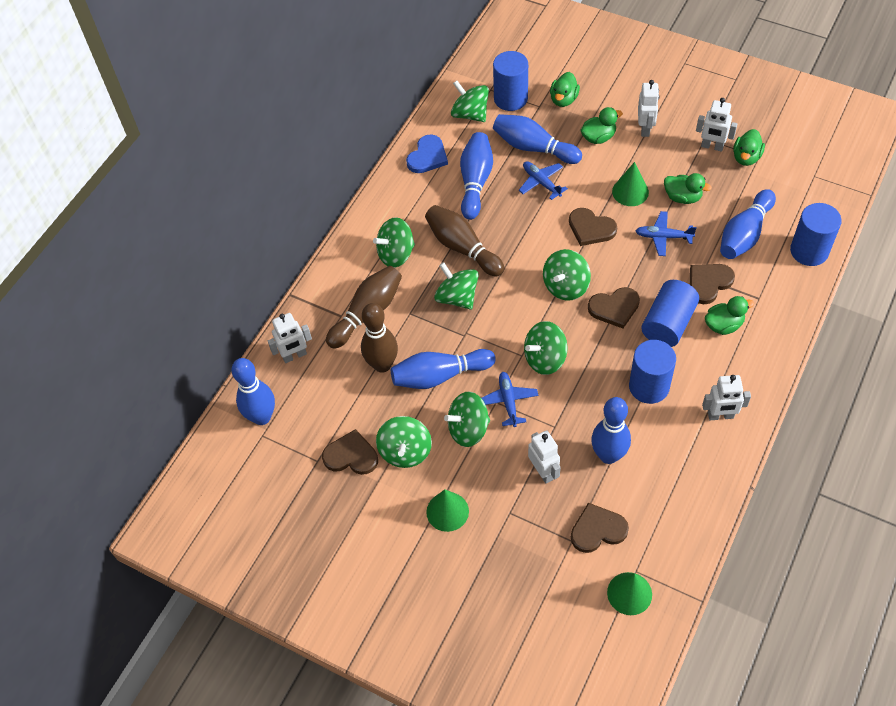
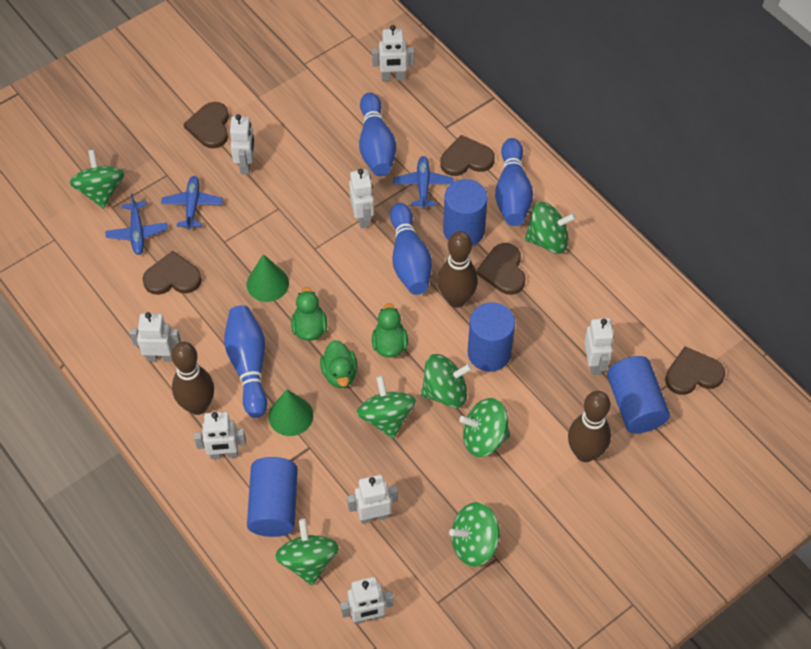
blue bowling pin: [231,358,275,425] [391,349,496,389] [460,132,493,220] [493,114,582,164] [591,397,631,464] [720,189,776,259] = 6 -> [224,305,267,418] [359,93,396,176] [390,203,432,295] [495,138,533,226] = 4
blue heart: [406,134,448,173] = 1 -> none = 0
green cone: [426,490,469,532] [607,572,652,615] [612,162,649,206] = 3 -> [247,254,289,302] [269,390,313,436] = 2
green duck: [550,72,580,107] [580,107,623,144] [664,173,712,204] [705,296,754,335] [733,129,765,166] = 5 -> [291,287,327,341] [320,340,358,388] [372,303,408,358] = 3
white robot: [268,313,312,363] [528,430,561,484] [638,80,660,137] [696,98,737,152] [702,375,751,420] = 5 -> [130,312,181,362] [194,412,246,459] [230,114,255,174] [340,577,394,624] [347,475,398,524] [349,169,374,228] [372,25,414,81] [584,318,614,375] = 8

